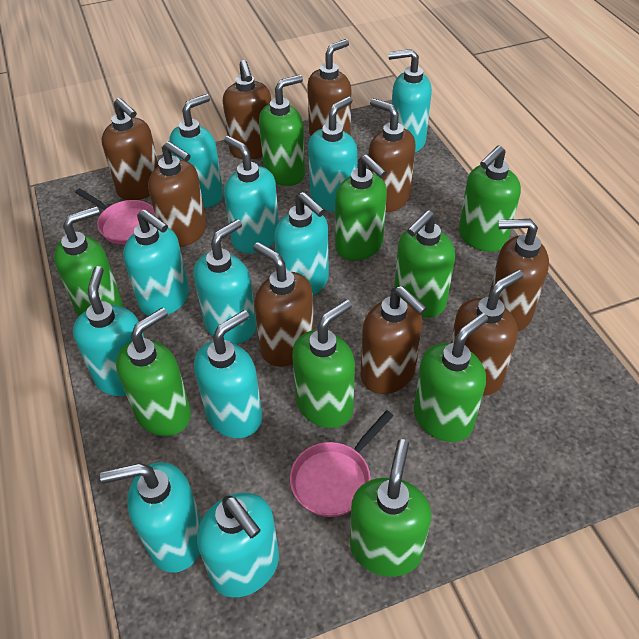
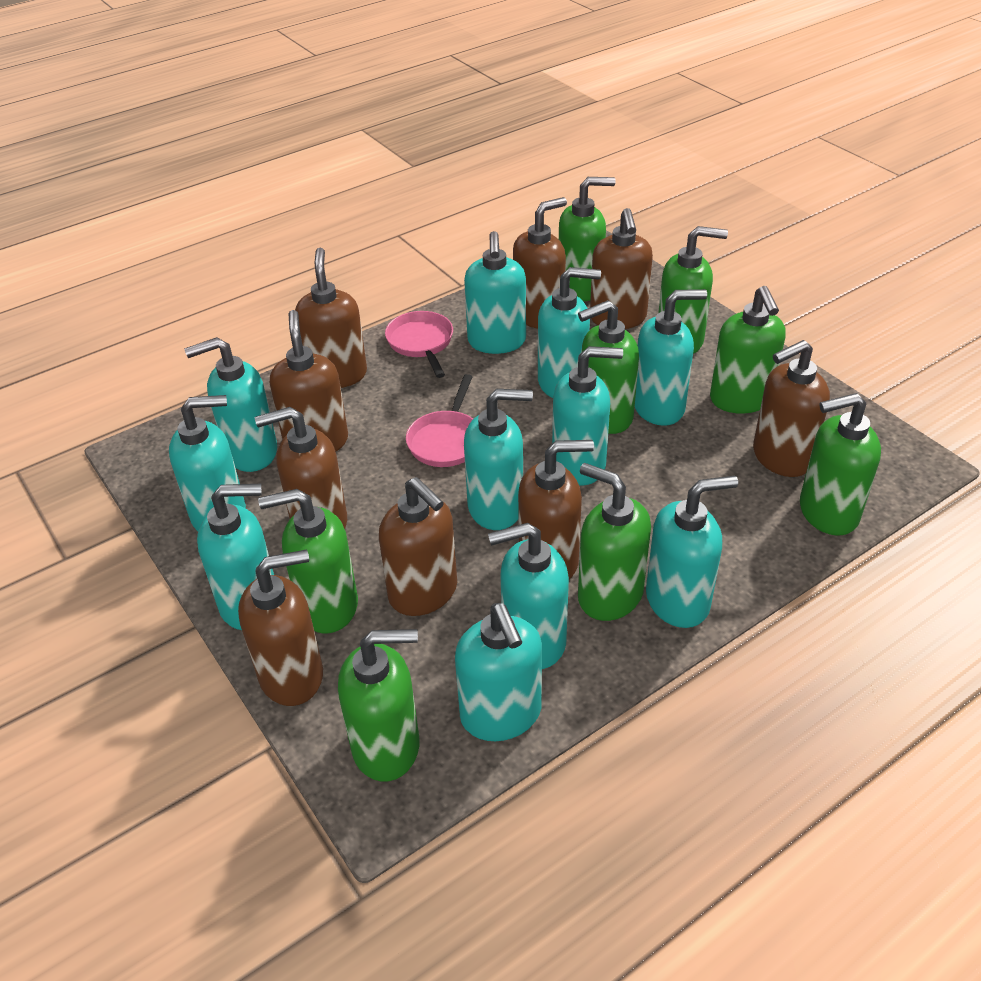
green soap dispenser: [54,206,123,317] [116,307,191,436] [259,75,305,186] [292,299,355,428] [335,155,387,260] [350,439,431,577] [394,210,455,318] [414,313,488,442] [459,145,521,252] = 9 -> [258,489,358,633] [338,629,419,782] [559,177,616,301] [578,300,639,434] [578,463,651,621] [658,226,728,354] [710,286,786,414] [800,393,881,536] = 8

